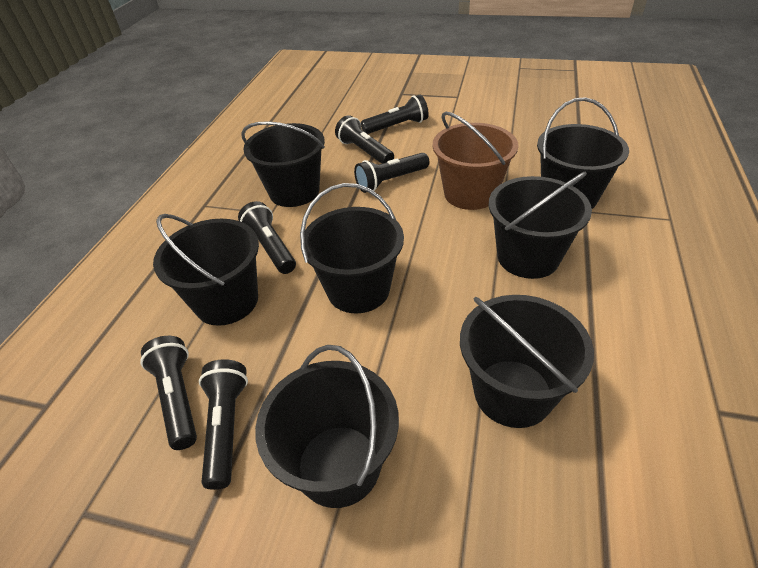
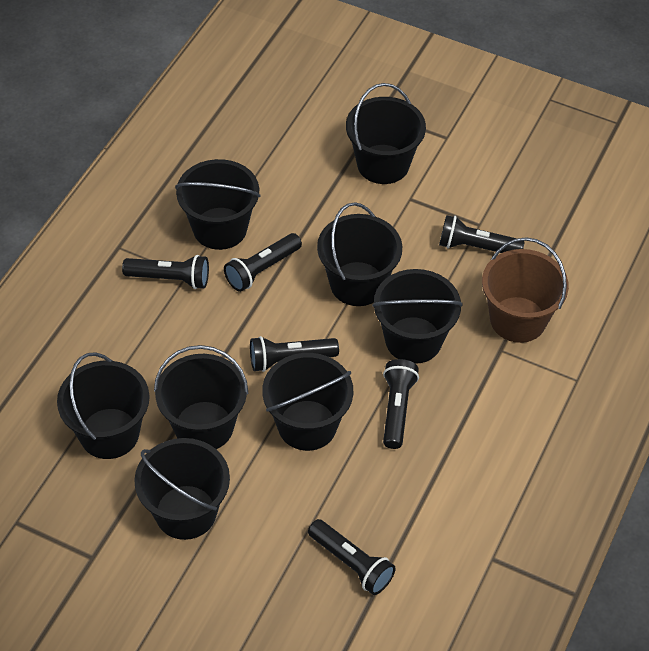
black bucket: [153,214,259,326] [241,121,325,207] [255,345,399,508] [300,183,404,313] [460,295,594,428] [489,172,592,279] [537,97,629,209] = 7 -> [57,352,150,459] [134,438,230,540] [154,345,248,449] [175,159,261,250] [262,353,353,451] [317,202,402,306] [346,83,426,184] [372,269,463,364] = 8

